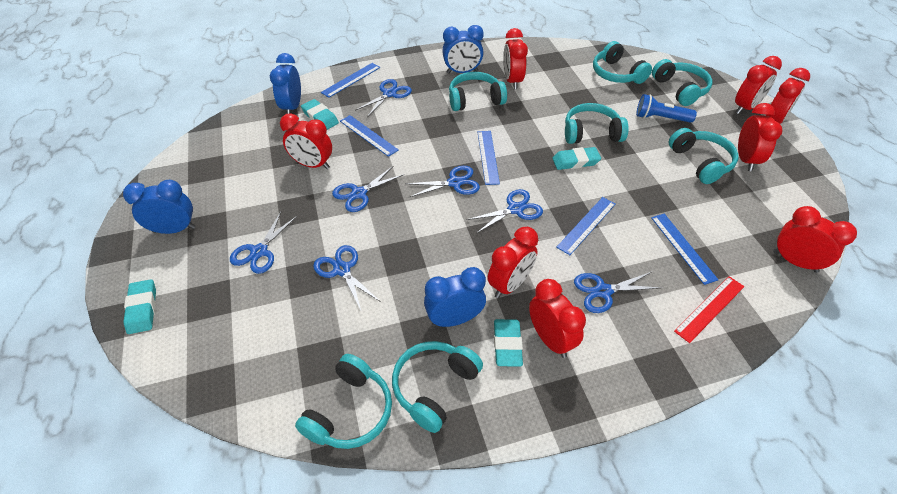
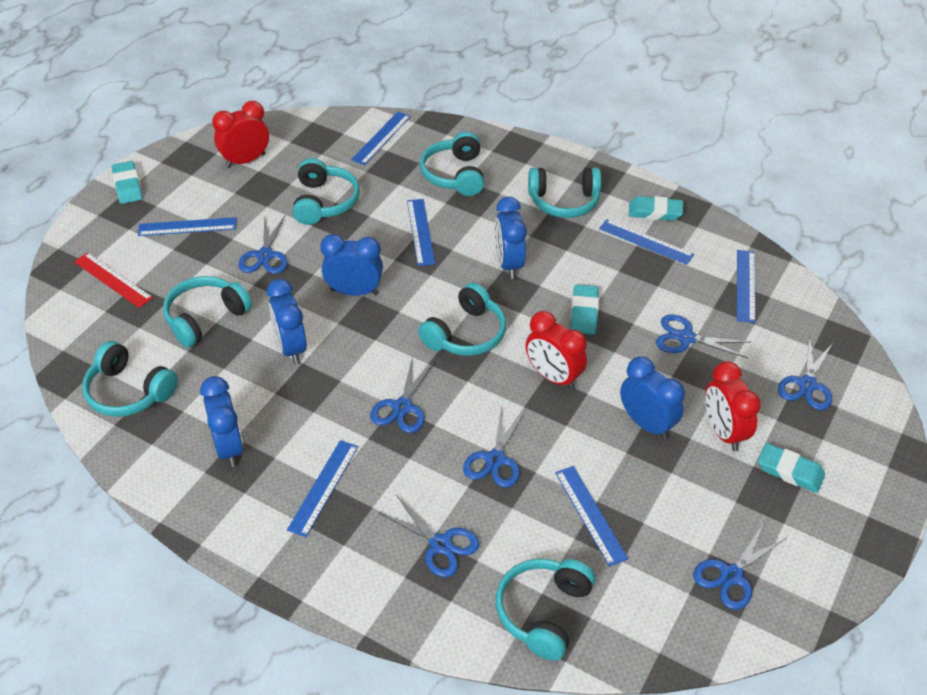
blue clock: [123,180,196,234] [270,53,301,114] [424,267,486,327] [442,25,484,74] = 4 -> [200,376,244,467] [267,279,307,364] [320,234,383,296] [495,197,527,279] [620,356,685,440] = 5
blue flashlight: [636,94,697,123] = 1 -> none = 0
blue ruler: [321,63,380,98] [340,115,399,157] [478,131,500,185] [556,197,616,255] [651,214,719,285] = 5 -> [138,217,236,236] [287,440,358,537] [351,112,411,165] [407,199,435,266] [555,466,628,567] [599,219,694,265] [737,250,755,323] = 7
red clock: [280,113,332,169] [488,227,538,298] [503,28,528,89] [529,279,586,358] [735,56,782,114] [738,103,783,171] [765,68,810,124] [773,206,857,273] = 8 -> [212,101,269,168] [526,311,587,390] [705,361,761,451] = 3

